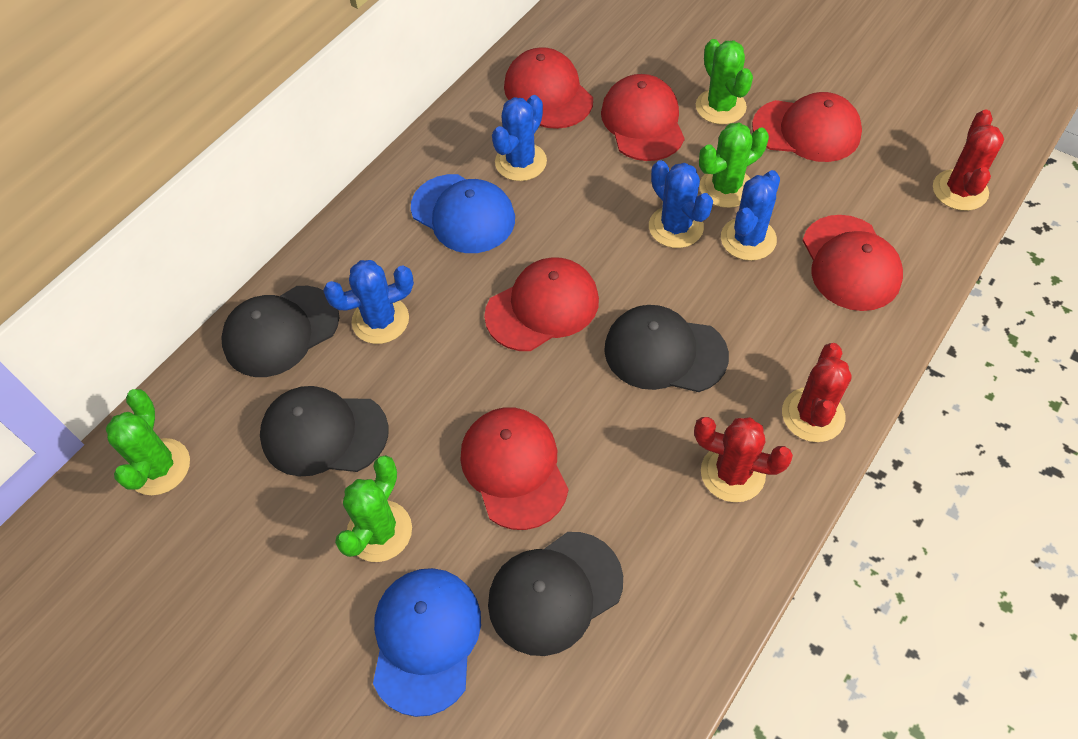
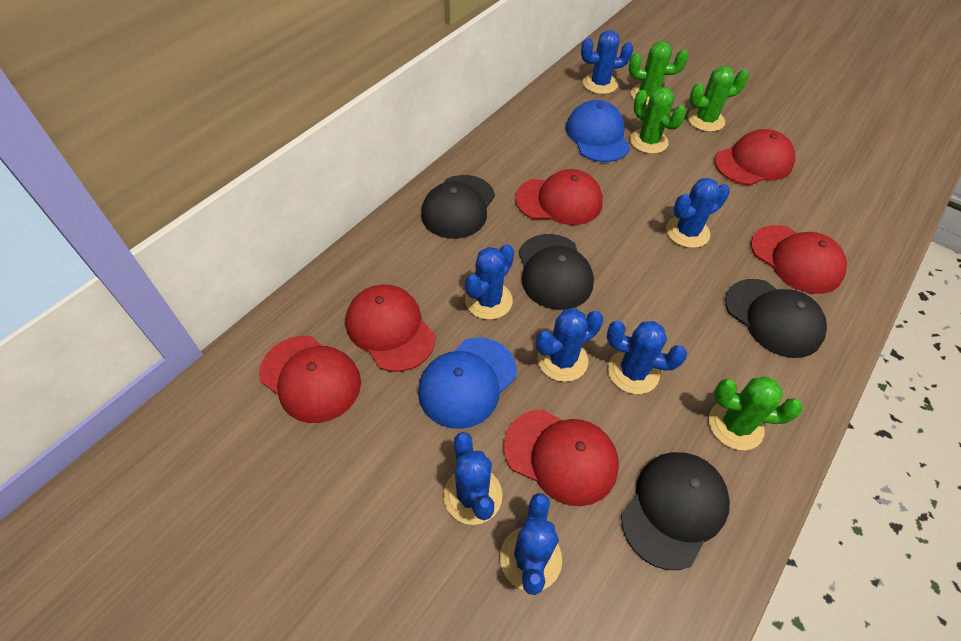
blue cactus: [323,260,414,344] [492,95,547,181] [649,160,713,248] [721,170,780,261] = 4 -> [443,432,502,525] [465,244,514,320] [500,493,562,595] [536,308,603,382] [581,30,633,94] [607,321,687,394] [666,178,730,248] = 7
red cactus: [694,417,793,502] [782,343,852,442] [933,110,1004,211] = 3 -> none = 0

